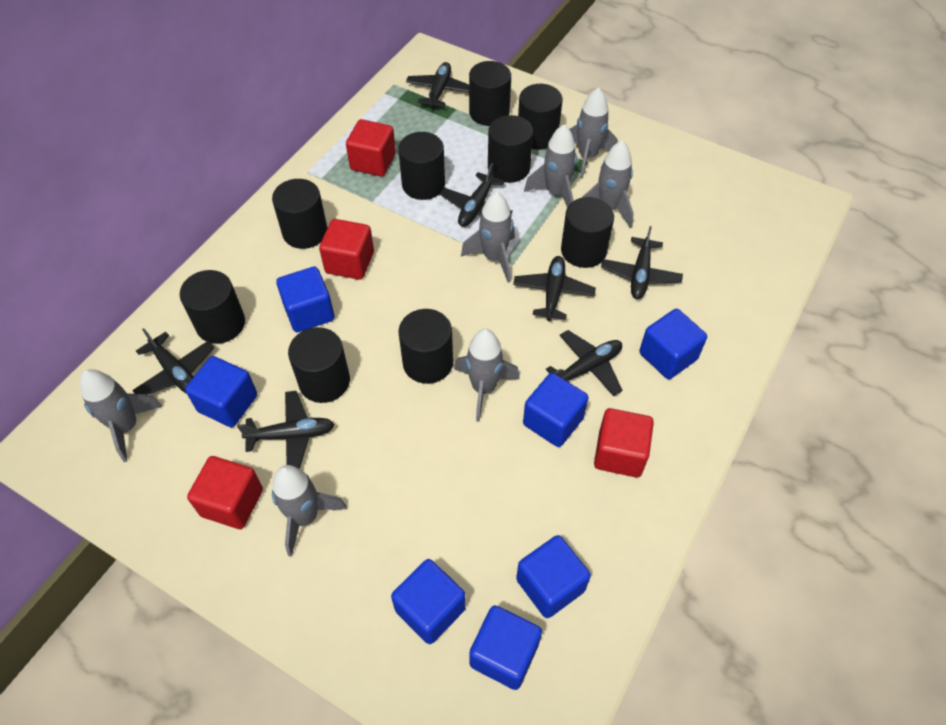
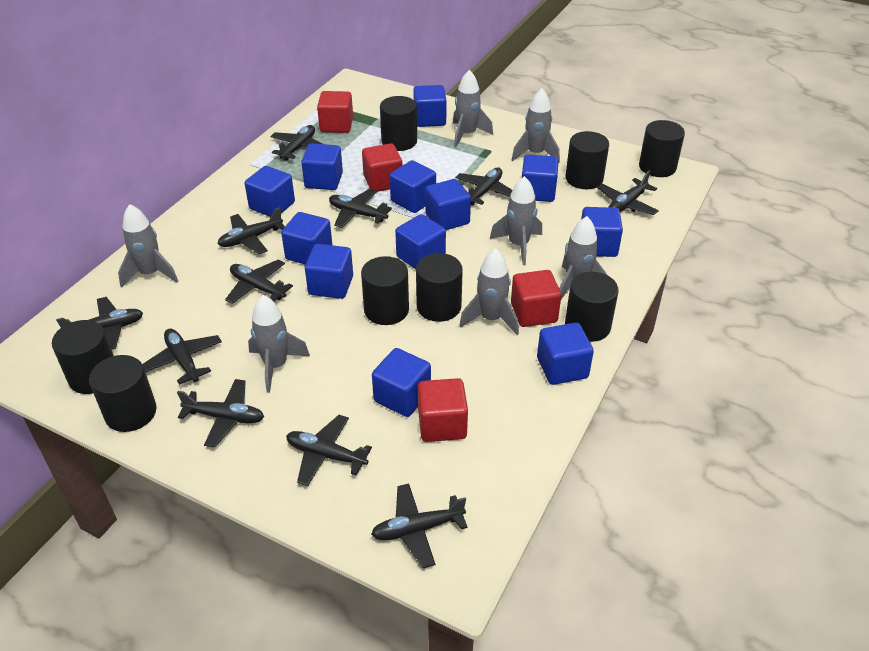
black cylinder: [180,270,245,344] [272,179,328,249] [288,327,350,403] [398,132,445,200] [398,309,453,384] [469,61,511,126] [488,115,533,183] [518,84,563,150] [561,197,614,268] = 9 -> [52,320,114,394] [89,355,157,432] [361,256,409,325] [380,96,417,151] [416,253,463,322] [565,131,609,189] [565,272,619,342] [639,120,685,177] = 8
black plane: [132,328,214,395] [237,391,335,469] [406,62,469,109] [440,163,513,227] [513,256,596,321] [546,330,622,396] [601,226,683,299] = 7 -> [56,297,143,350] [142,329,222,385] [177,379,264,447] [218,207,285,254] [225,260,293,304] [270,125,322,161] [286,415,372,486] [329,189,392,228] [371,484,468,568] [455,167,513,206] [597,170,659,215] = 11
blue cube: [185,356,257,427] [276,266,334,332] [391,559,466,644] [469,605,542,690] [516,535,591,618] [523,373,588,447] [639,309,707,379] = 7 -> [245,166,295,217] [281,212,332,264] [301,143,343,190] [305,244,353,299] [372,348,431,417] [390,160,436,213] [395,214,446,269] [413,85,447,127] [425,179,471,230] [522,154,559,202] [537,322,594,385] [581,207,623,257] = 12

